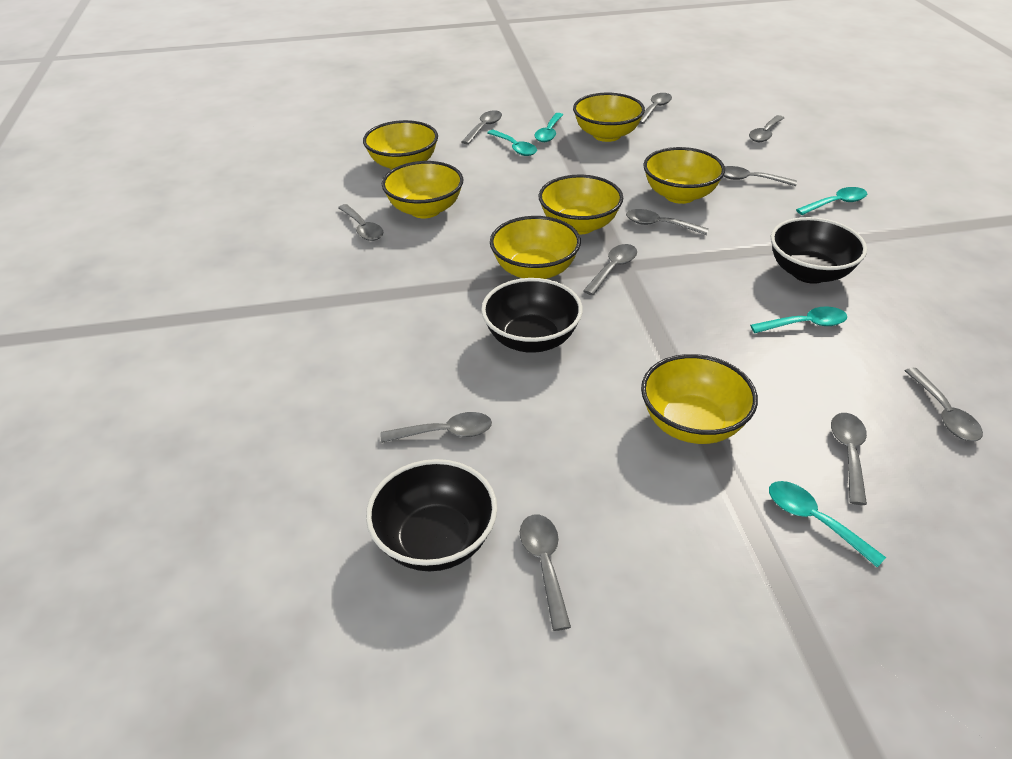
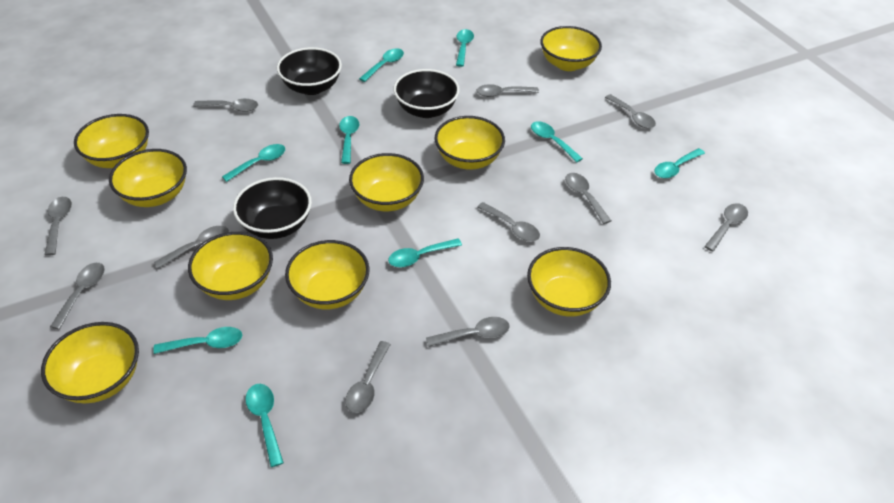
turquoise spoon: [487,130,537,156] [534,113,563,142] [750,306,847,333] [769,481,886,567] [796,187,867,215] = 5 -> [153,327,242,354] [222,144,285,182] [245,384,284,467] [339,116,359,164] [359,48,404,82] [388,238,462,267] [456,29,474,67] [531,121,583,162] [654,148,705,178] = 9
yellow bowl: [363,120,438,170] [382,161,463,218] [490,216,581,279] [539,175,623,235] [573,93,645,142] [641,354,758,444] [643,147,725,204] = 7 -> [41,322,139,403] [74,114,149,168] [109,149,187,207] [188,232,273,300] [285,240,370,309] [349,153,424,211] [435,116,505,170] [527,247,611,317] [540,26,602,71] = 9

